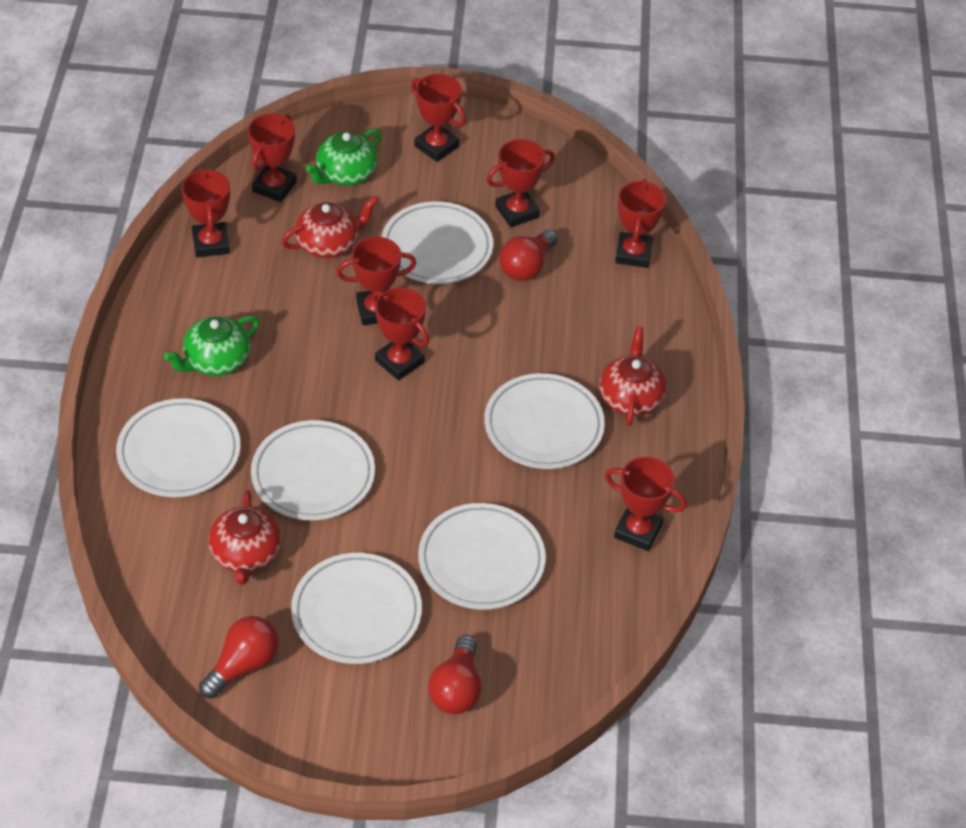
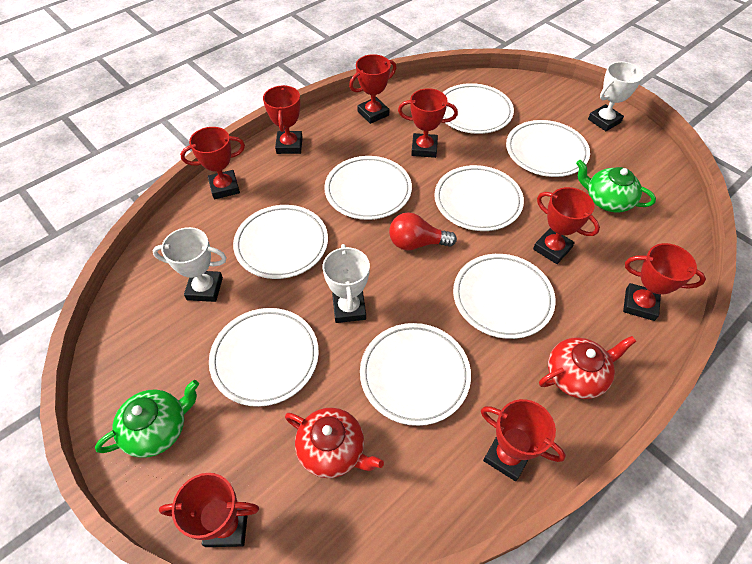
red light bulb: [199,616,279,698] [428,635,482,714] [499,229,558,281] = 3 -> [389,212,457,250] = 1
red teapot: [208,490,281,585] [281,196,378,258] [599,327,667,426] = 3 -> [285,408,384,478] [539,336,636,399] = 2
white plate: [116,398,241,497] [251,420,375,520] [291,553,422,664] [382,201,493,284] [418,503,546,610] [484,373,605,469] = 6 -> [209,308,319,407] [233,205,328,279] [324,156,412,220] [360,323,471,426] [434,165,524,231] [443,83,514,134] [453,254,556,339] [506,120,590,177] = 8
white trophy: none = 0 -> [153,227,227,302] [322,244,370,323] [588,62,644,131] = 3

